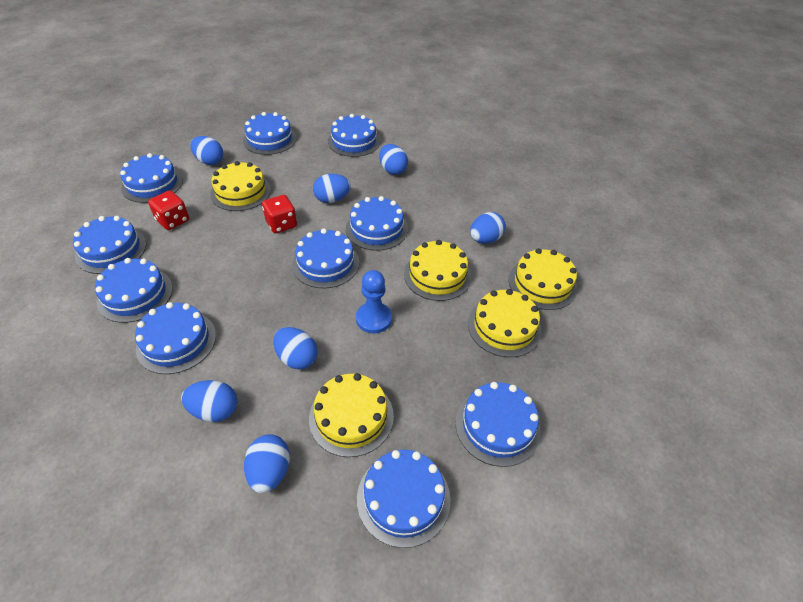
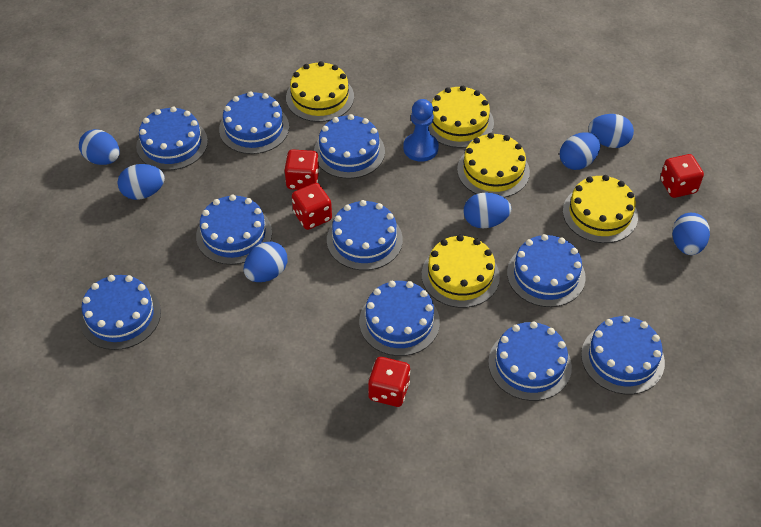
red dice: [148,190,189,230] [262,195,297,233] = 2 -> [285,149,320,190] [292,183,332,230] [368,357,410,407] [660,154,704,198] = 4

